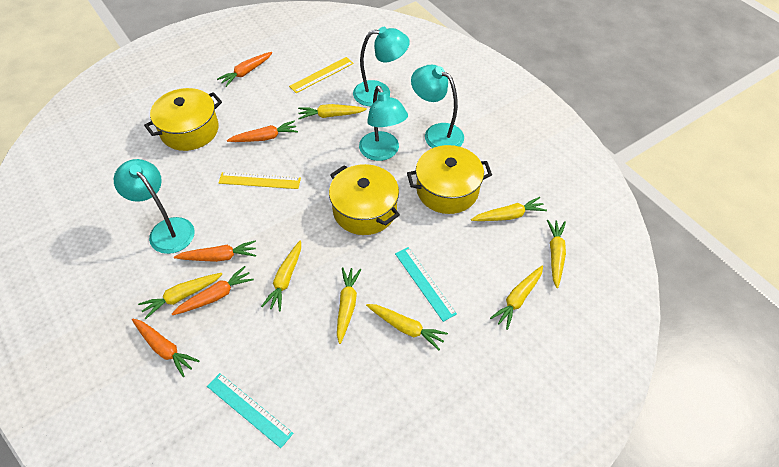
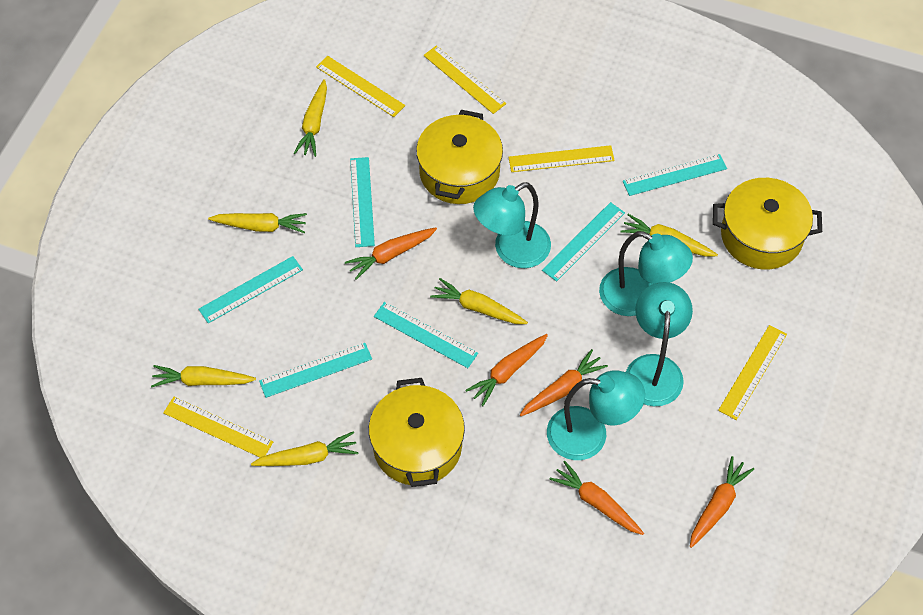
turquoise ruler: [207,373,293,448] [395,247,457,322] = 2 -> [198,256,303,323] [259,343,372,398] [350,157,375,247] [374,302,478,368] [542,202,625,282] [623,154,727,196] = 6
yellow carrot: [138,273,222,319] [261,241,301,312] [298,104,367,119] [337,267,361,344] [366,304,448,350] [471,197,547,221] [490,265,543,330] [547,220,566,288] = 8 -> [151,365,256,388] [208,213,307,233] [251,431,359,466] [294,79,327,157] [430,278,528,324] [621,214,718,257] = 6
yellow ruler: [219,172,301,189] [289,57,354,93] = 2 -> [163,397,273,457] [316,56,405,117] [424,46,506,114] [508,145,615,172] [718,325,787,420] = 5

